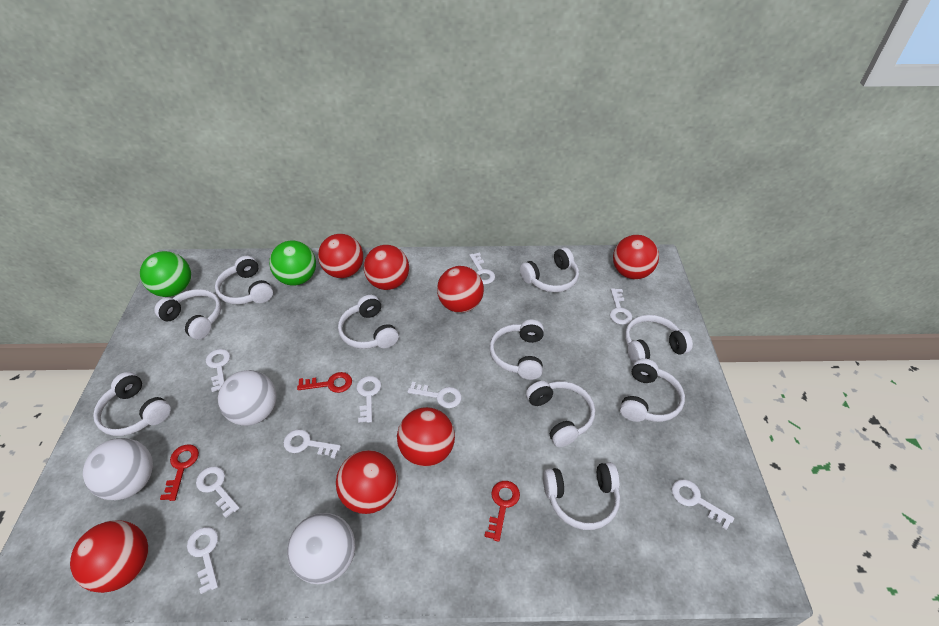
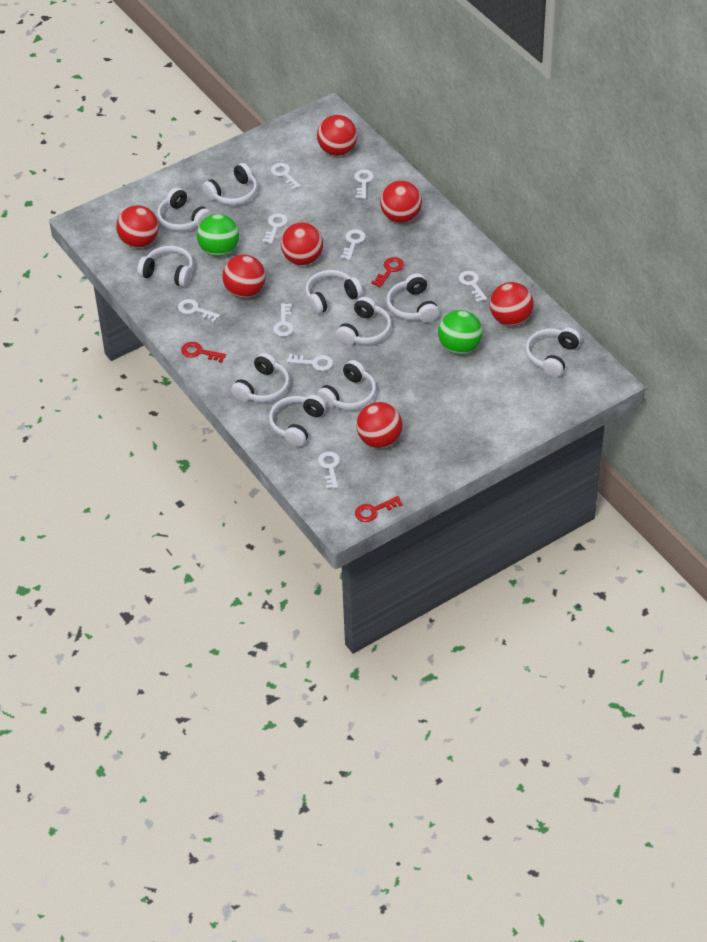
white ball: [83,438,153,500] [218,370,277,426] [287,513,355,584] = 3 -> none = 0

